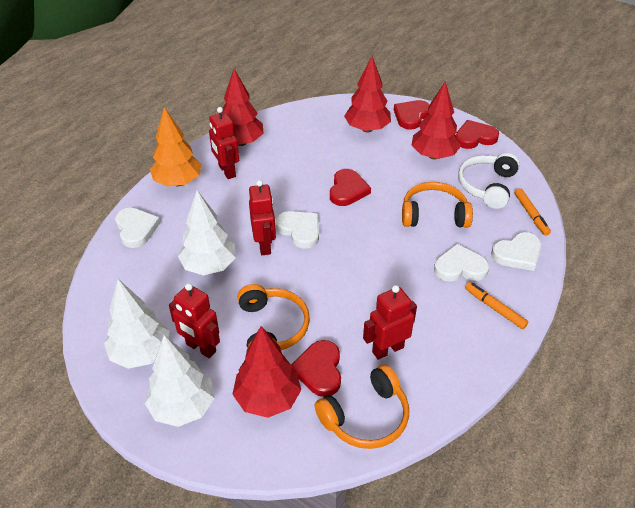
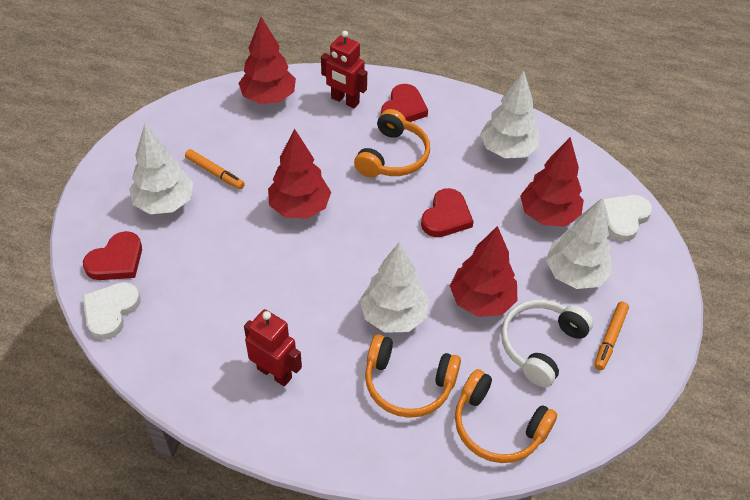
orange tree: [150,107,202,187] = 1 -> none = 0
red heart: [291,340,341,397] [330,169,371,206] [394,100,430,129] [456,120,499,149] = 4 -> [83,231,142,280] [381,84,428,122] [421,188,474,237] = 3
red robot: [169,283,220,358] [209,107,239,179] [249,180,276,255] [363,285,417,360] = 4 -> [244,309,302,386] [321,31,367,108] = 2
white heart: [115,208,160,248] [276,211,319,249] [434,244,489,282] [491,232,541,271] = 4 -> [82,282,141,340] [602,195,652,242] = 2
white tree: [104,279,169,369] [145,335,215,427] [178,190,236,275] = 3 -> [129,124,194,214] [360,242,429,333] [480,71,539,158] [546,198,613,289] = 4

